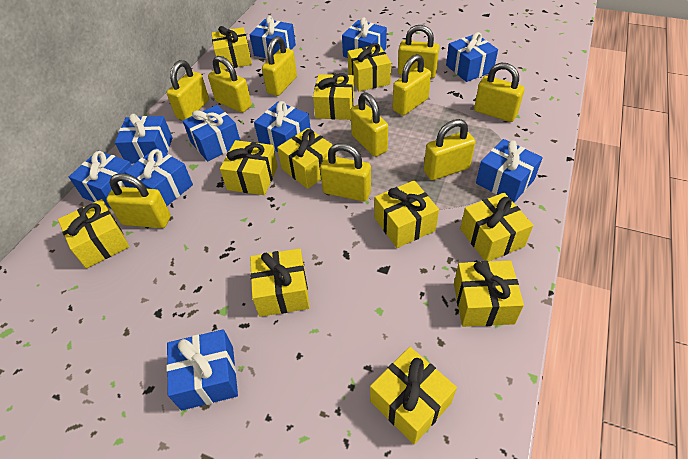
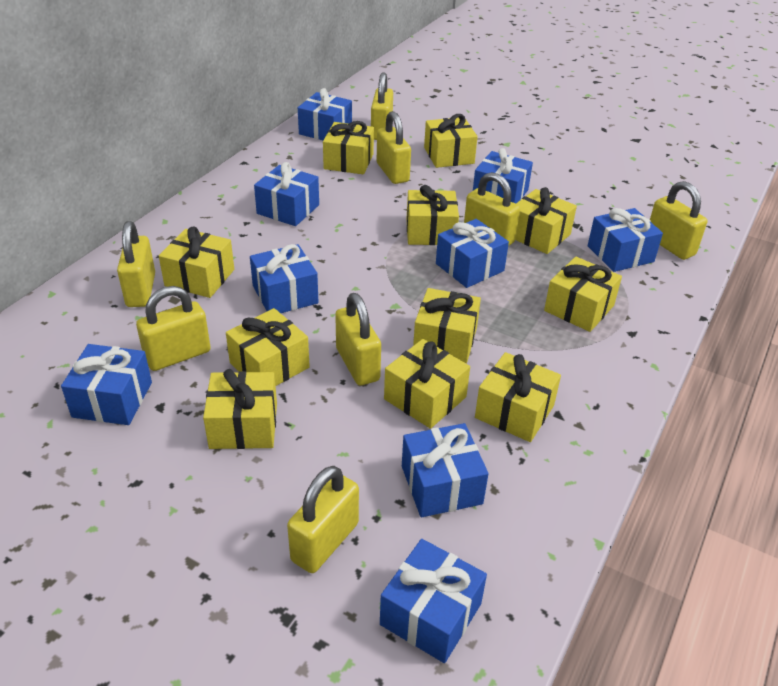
blue gift: [69,151,133,209] [115,114,173,164] [124,148,193,206] [166,329,238,410] [183,105,240,161] [250,16,296,59] [254,101,311,152] [342,17,387,58] [446,32,498,82] [476,139,543,203] = 10 -> [61,344,152,425] [250,244,319,313] [254,162,319,226] [298,88,352,140] [380,539,487,663] [402,423,489,517] [436,219,509,288] [473,148,533,204] [588,208,663,272] = 9
yellow padlock: [106,173,171,228] [167,60,209,120] [208,56,252,113] [262,36,297,96] [320,143,371,202] [350,92,388,157] [393,54,431,116] [398,25,439,78] [424,119,475,180] [474,63,525,122] = 10 -> [117,221,155,307] [136,286,211,371] [287,466,359,573] [335,293,381,386] [371,72,393,140] [377,111,411,184] [464,172,520,246] [650,181,707,260] = 8

